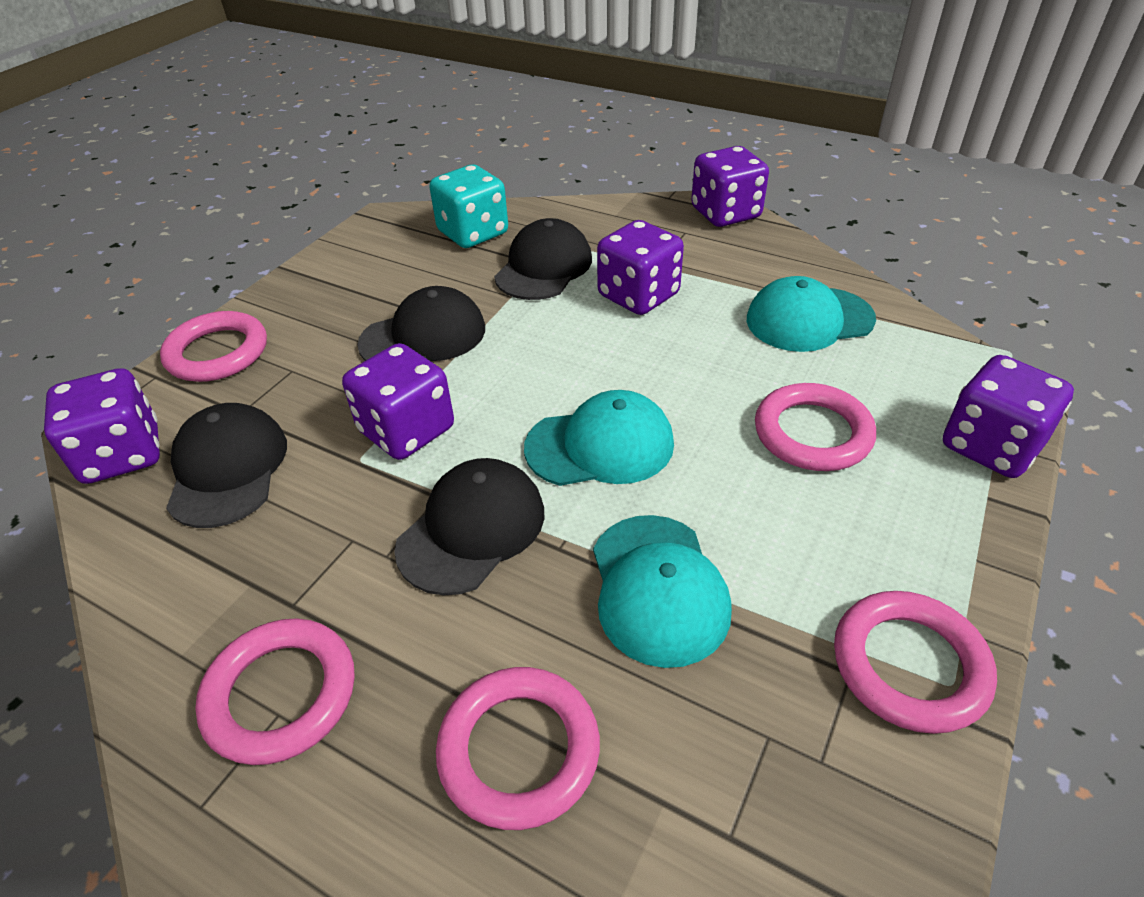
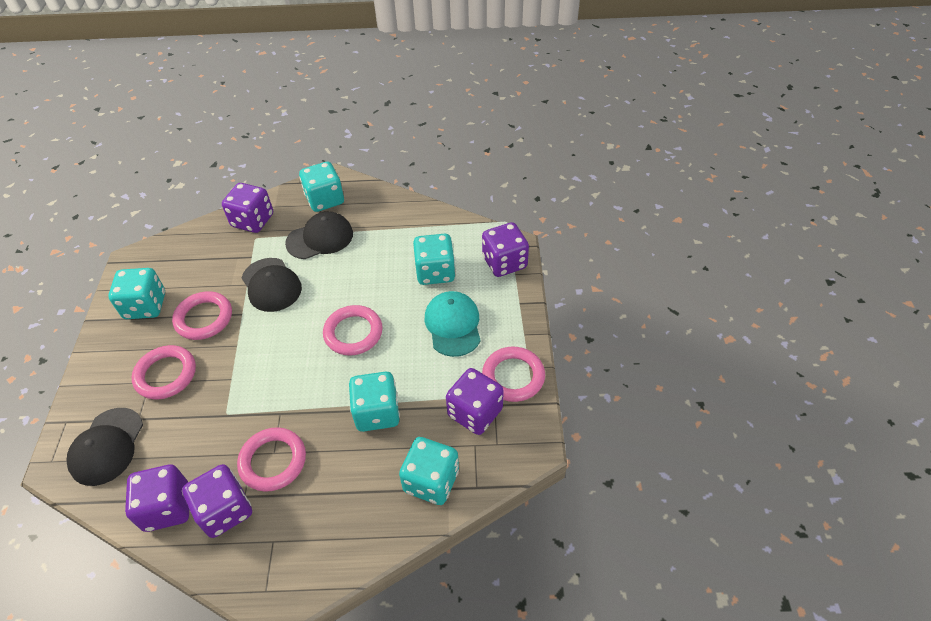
black cap: [166,403,287,528] [357,286,485,361] [394,458,544,595] [494,218,592,300] = 4 -> [67,408,143,486] [242,258,302,312] [285,211,353,259] = 3
turquoise cap: [524,390,674,486] [593,515,732,668] [747,276,876,352] = 3 -> [425,291,481,357] = 1
turquoise dice: [429,164,508,248] = 1 -> [108,268,165,319] [299,162,344,212] [349,372,400,432] [399,437,459,505] [413,234,455,285] = 5

